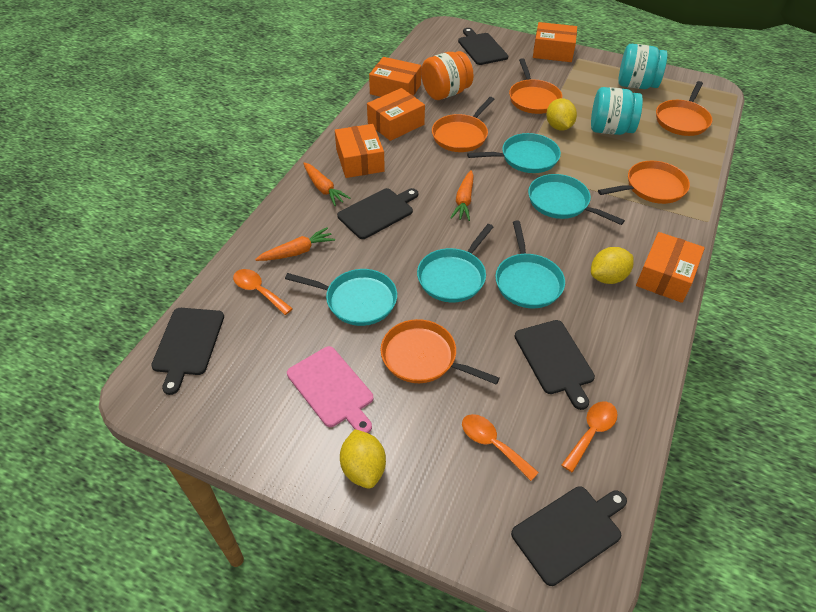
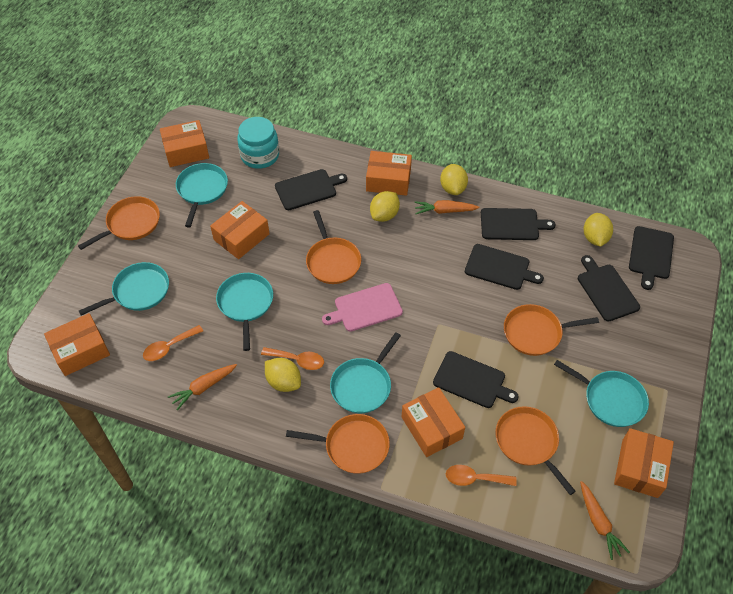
black cutting board: [151,308,224,395] [337,188,418,239] [458,28,508,65] [511,486,627,586] [514,320,595,410] = 5 -> [275,169,347,210] [433,351,519,408] [465,244,544,290] [481,208,556,240] [578,255,640,322] [629,226,674,290] = 6
orange box: [335,124,385,178] [367,88,425,141] [369,57,421,97] [533,22,577,62] [636,232,705,303] = 5 -> [44,313,110,376] [160,120,209,167] [210,201,270,259] [366,151,412,196] [402,387,465,457] [614,428,674,498] = 6
orange jar: [421,51,474,100] = 1 -> none = 0
turquoise jar: [591,87,643,135] [618,44,667,89] = 2 -> [237,117,279,169] = 1
yellow lemon: [340,429,386,489] [546,98,577,131] [591,247,634,284] = 3 -> [265,358,301,392] [370,191,400,222] [440,164,468,195] [583,213,613,247] = 4

